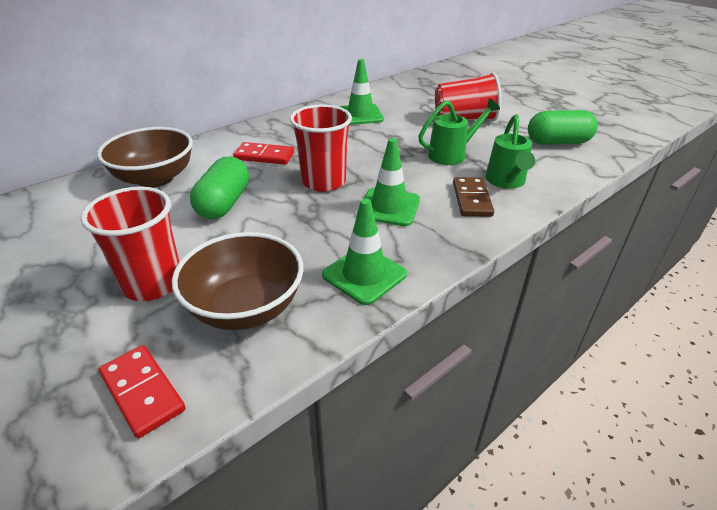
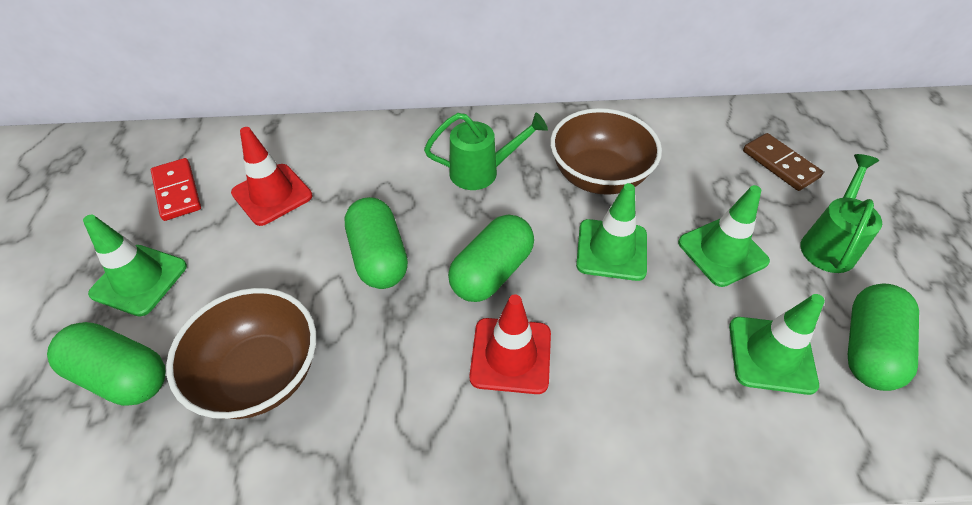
green capsule: [190,157,249,219] [528,110,598,145] = 2 -> [47,322,166,406] [344,197,408,289] [448,214,534,302] [848,284,919,391] = 4
green traffic cone: [322,198,407,305] [340,59,384,125] [357,138,420,226] = 3 -> [83,215,187,317] [576,183,647,281] [678,185,770,287] [729,294,825,395] = 4
red cup: [81,187,179,301] [290,105,352,192] [435,72,501,121] = 3 -> none = 0
red domino: [98,345,185,438] [233,142,294,165] = 2 -> [151,158,201,221] = 1
red traffic cone: none = 0 -> [231,127,312,226] [469,294,551,394] = 2

